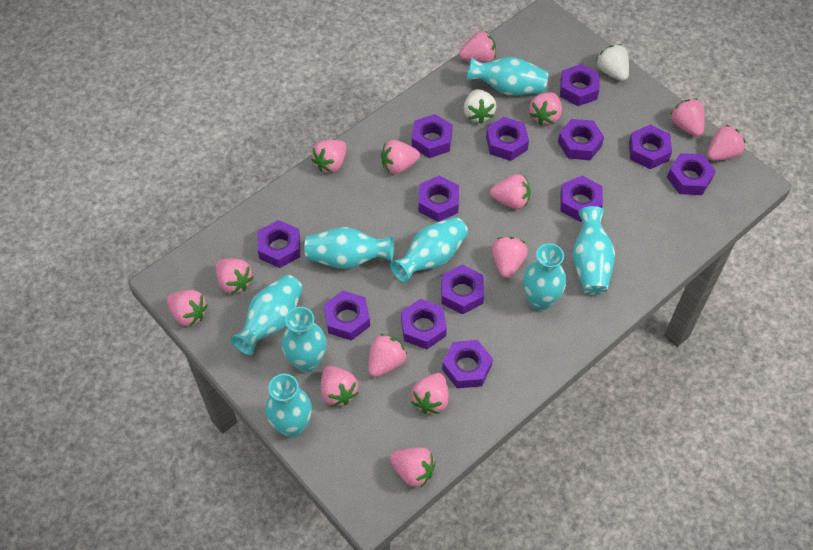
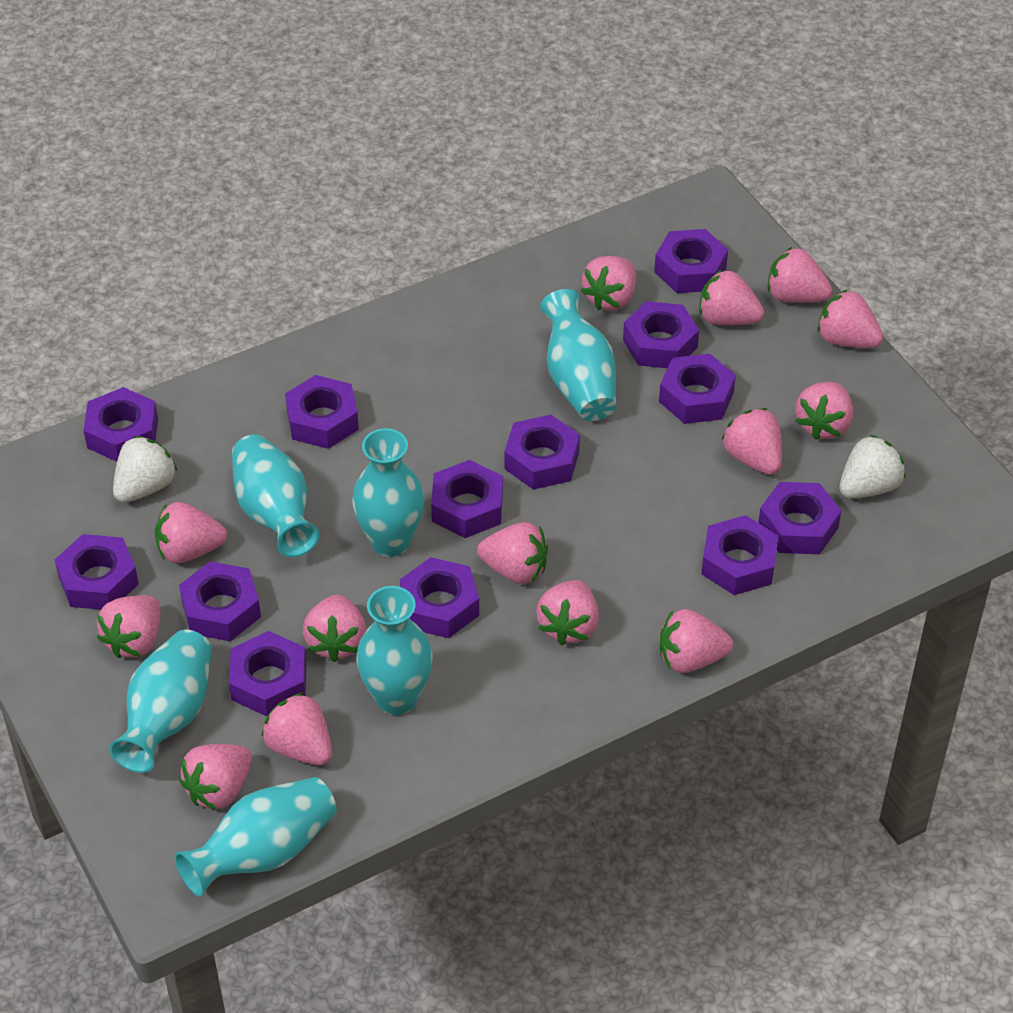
turquoise vase: [231,275,303,355] [265,374,312,437] [282,307,327,372] [304,227,394,269] [390,217,468,283] [467,57,548,96] [523,243,566,311] [573,206,615,295] = 8 -> [109,629,212,773] [175,777,337,896] [232,434,319,557] [352,428,424,557] [356,586,433,715] [540,289,616,421] = 6

